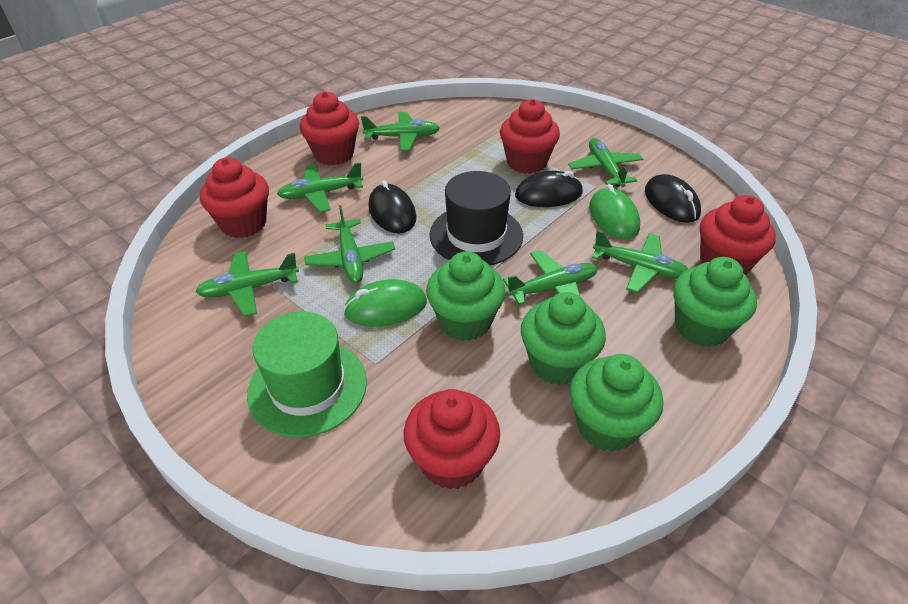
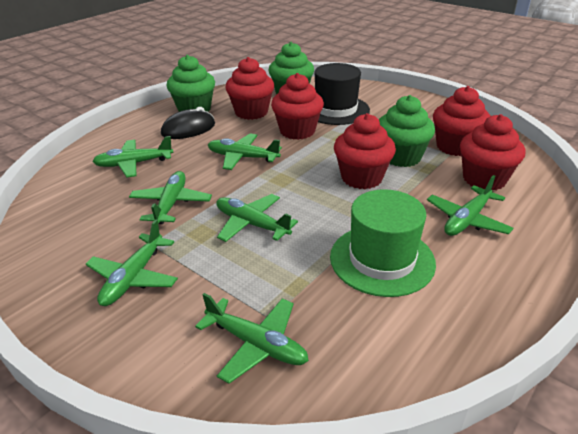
black mouse: [369,180,417,233] [515,171,583,207] [645,174,701,223] = 3 -> [161,107,215,139] = 1
green cupcake: [426,251,506,341] [521,292,606,385] [570,354,663,452] [673,257,757,347] = 4 -> [167,55,215,112] [269,42,314,94] [379,95,435,167] = 3
green mouse: [343,279,427,327] [589,184,640,239] = 2 -> none = 0

